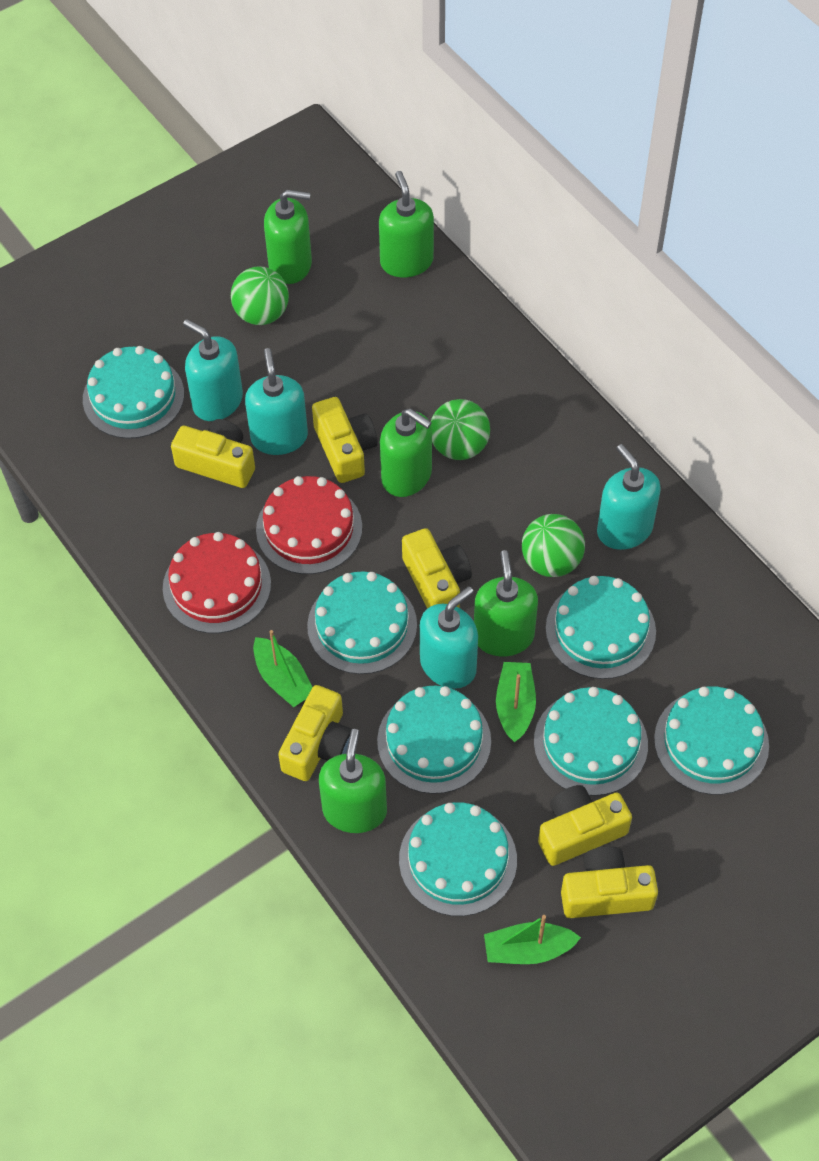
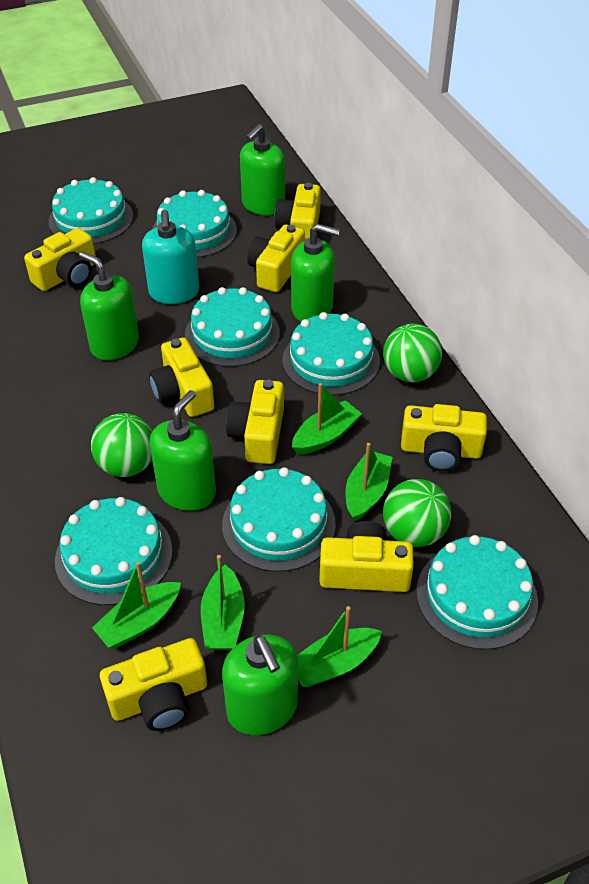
green boat: [253,630,313,707] [484,915,581,964] [496,662,536,742] = 3 -> [92,562,181,648] [201,555,245,650] [292,383,362,455] [297,606,382,687] [345,443,393,522] = 5
red cake: [163,532,271,633] [256,476,362,574] = 2 -> none = 0
turquoise soap dispenser: [183,319,243,421] [245,348,308,455] [420,586,478,689] [597,444,661,550] = 4 -> [142,210,199,304] = 1
yellow camera: [171,419,255,488] [278,685,352,781] [312,397,378,483] [402,528,472,609] [538,785,632,866] [561,846,658,918] = 6 -> [24,228,96,291] [100,638,207,731] [149,338,214,417] [226,380,284,464] [247,225,305,292] [274,183,321,240] [319,521,414,592] [401,404,487,472] = 8

